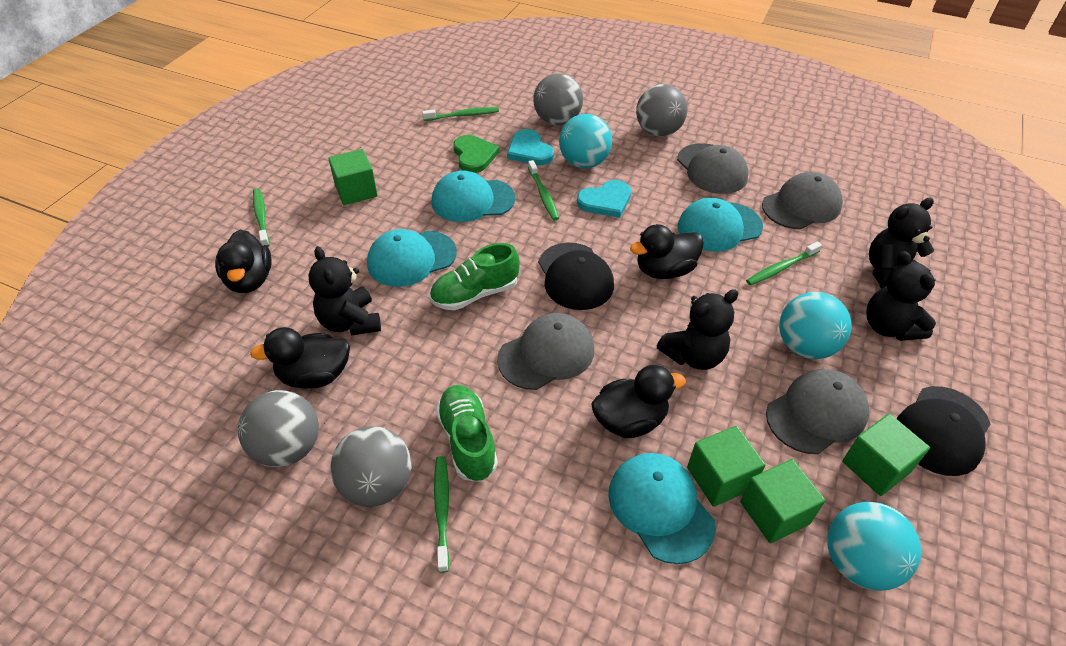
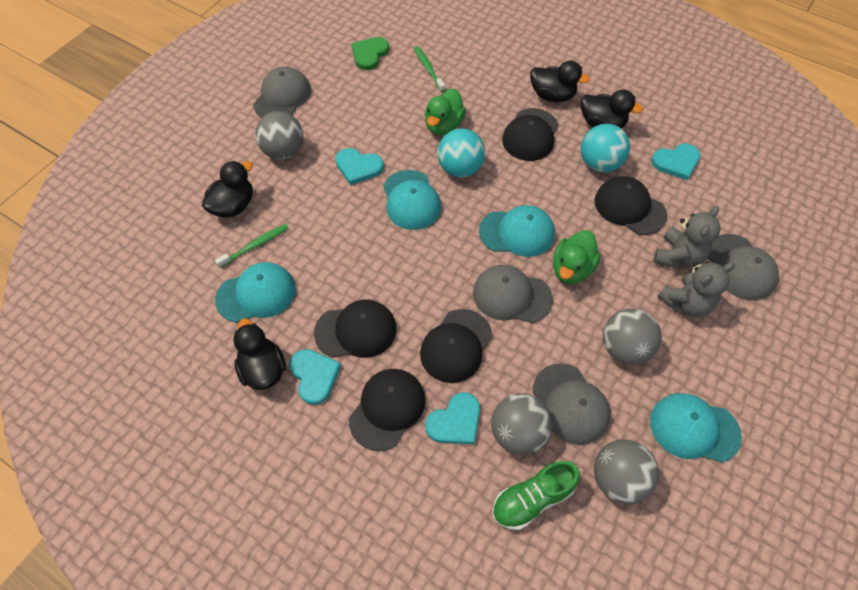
black cap: [538,243,614,310] [897,386,990,476] = 2 -> [314,299,396,358] [349,369,426,451] [420,309,492,383] [502,108,559,161] [595,176,667,235] = 5
black teddy bear: [308,246,381,336] [657,289,738,370] [866,251,936,341] [869,197,934,284] = 4 -> none = 0
green cube: [328,149,378,205] [687,426,766,507] [740,459,826,544] [842,414,930,496] = 4 -> none = 0
green duck: none = 0 -> [425,89,466,135] [553,230,601,284] = 2
green shoe: [430,243,520,310] [436,385,498,482] = 2 -> [492,461,580,530] = 1
green toothbrush: [253,189,269,247] [422,107,499,121] [434,456,449,573] [528,160,559,220] [746,242,822,285] = 5 -> [215,224,288,268] [414,46,445,92] = 2
grey teddy bear: none = 0 -> [654,206,721,268] [657,261,735,318] = 2
turquoise ball: [559,114,612,168] [779,292,852,359] [827,502,921,591] = 3 -> [438,128,485,177] [581,124,630,172] = 2
turquoise heart: [507,129,554,165] [577,180,631,218] = 2 -> [289,349,341,405] [335,148,384,185] [425,392,480,444] [651,143,700,180] = 4

